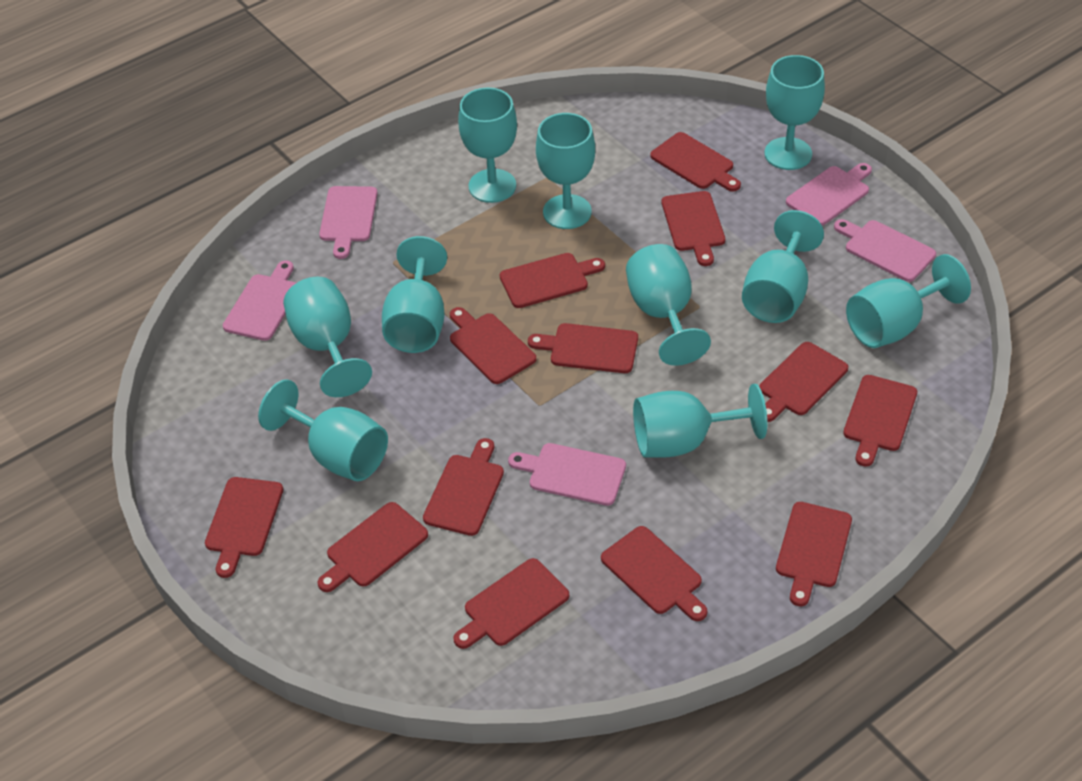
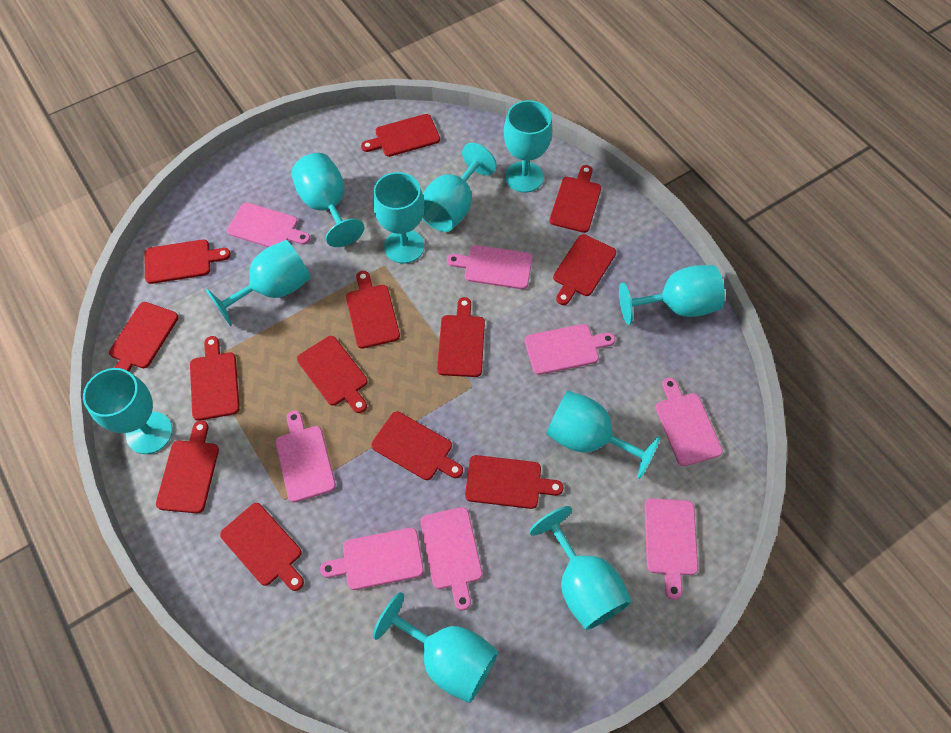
pink cutting board: [223,260,296,341] [319,186,378,259] [508,443,626,506] [786,163,872,226] [834,219,936,282] = 5 -> [227,202,310,247] [276,410,336,502] [320,528,424,590] [420,507,482,610] [447,245,533,289] [525,324,615,375] [645,499,698,600] [656,377,723,466] = 8

